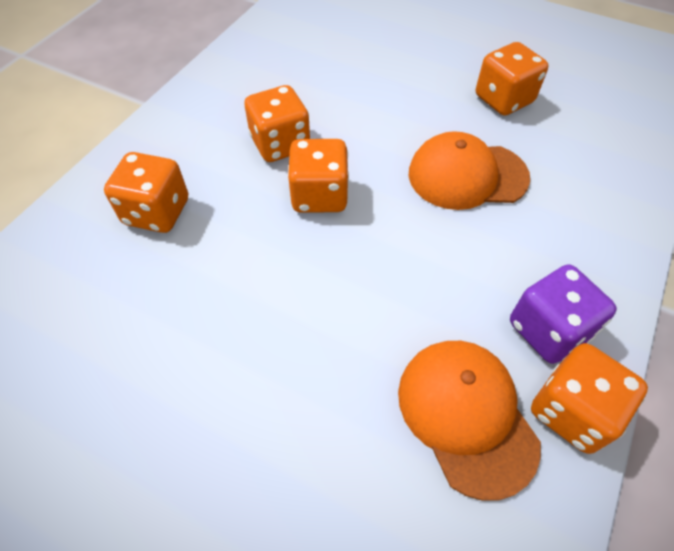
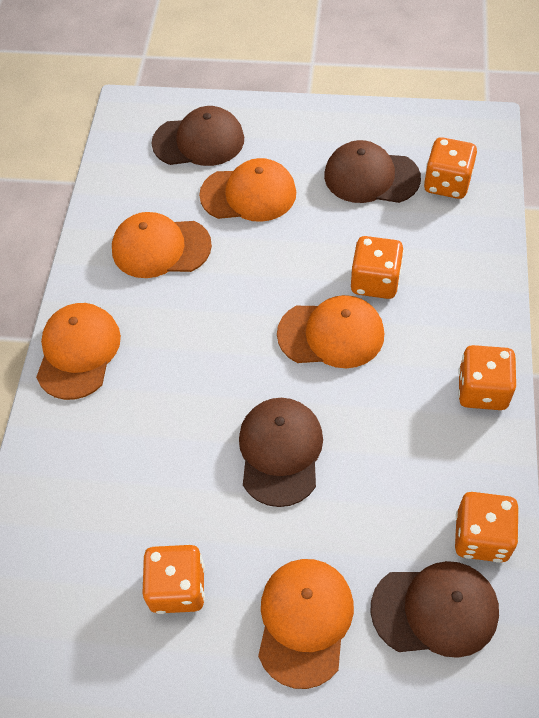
brown cap: none = 0 -> [151,106,244,166] [239,398,323,507] [324,140,421,203] [370,561,499,658] = 4
orange cap: [398,341,541,501] [409,131,530,210] = 2 -> [36,303,121,400] [112,212,212,278] [199,158,296,222] [258,559,354,689] [277,295,384,368] = 5
purple dice: [510,264,617,364] = 1 -> none = 0

